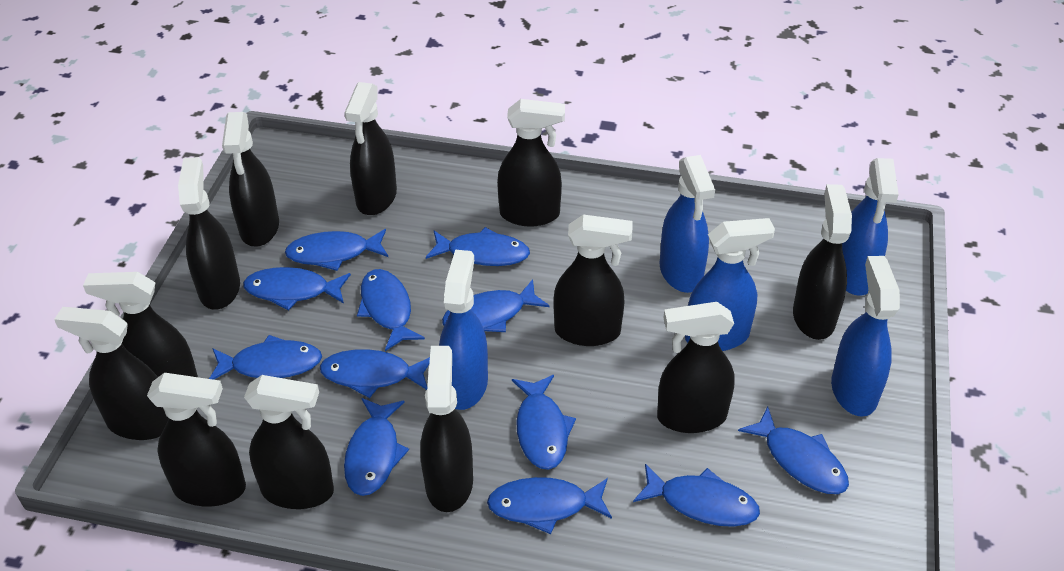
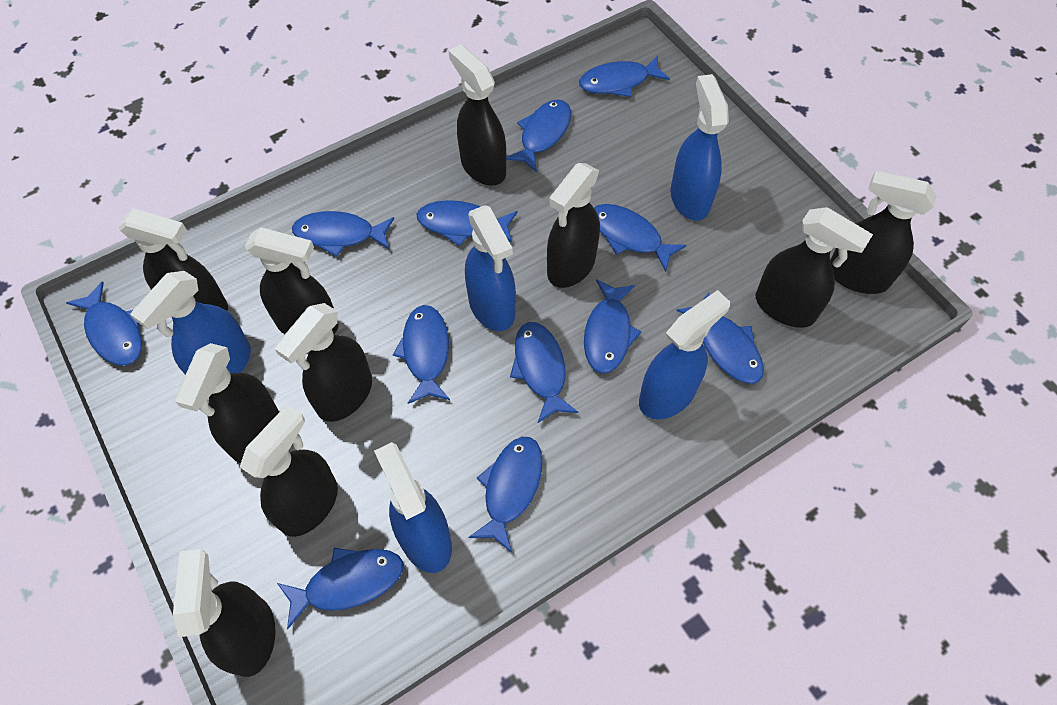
black spray bottle: [54,307,168,440] [83,272,198,377] [147,373,246,507] [178,157,240,310] [222,112,279,247] [244,375,334,509] [344,82,397,215] [420,346,473,512] [497,99,565,227] [554,214,633,346] [657,302,735,433] [793,184,852,340] = 12 -> [118,208,228,311] [173,549,275,677] [175,343,279,463] [240,405,338,537] [245,227,339,334] [275,303,372,422] [448,44,506,186] [547,163,600,288] [756,207,873,328] [830,171,936,294] = 10

